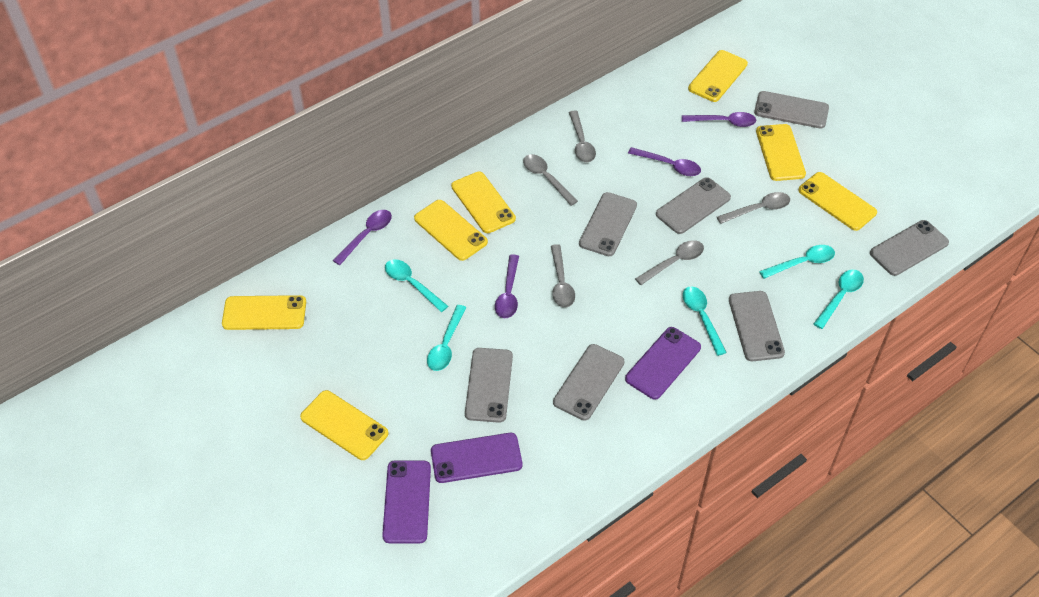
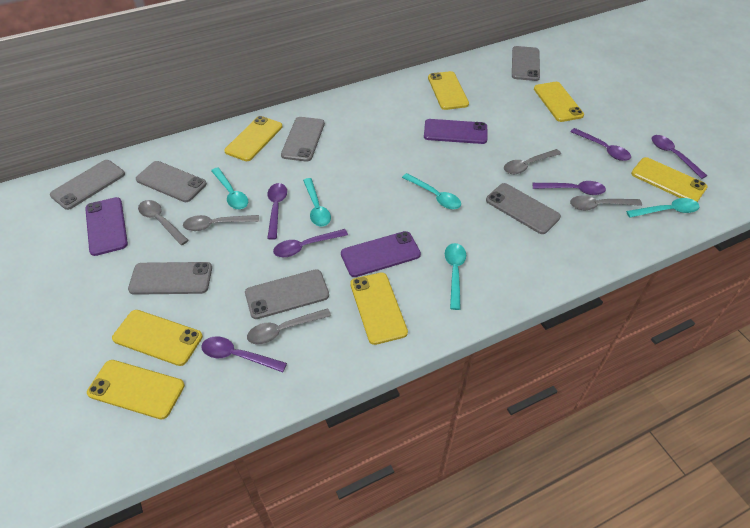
purple spoon: [333,210,392,265] [495,254,519,318] [628,147,701,176] [682,112,756,127] = 4 -> [201,336,287,372] [267,183,287,240] [273,229,348,257] [533,181,606,195] [570,128,631,161] [652,135,707,179] = 6

